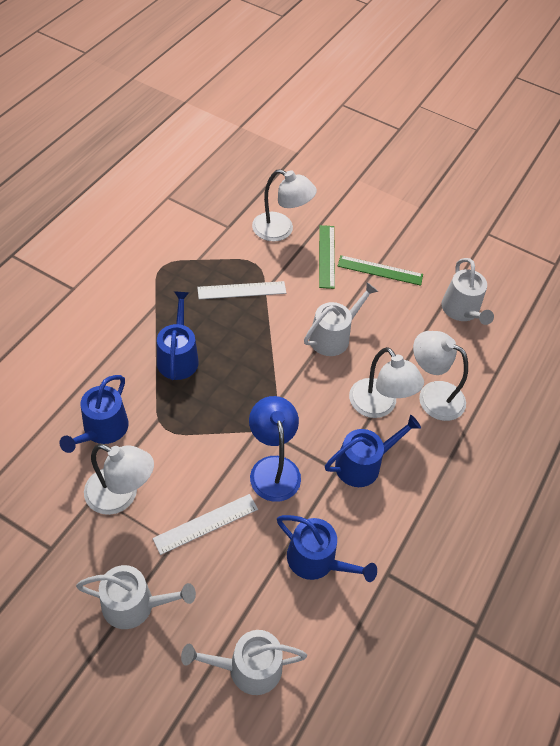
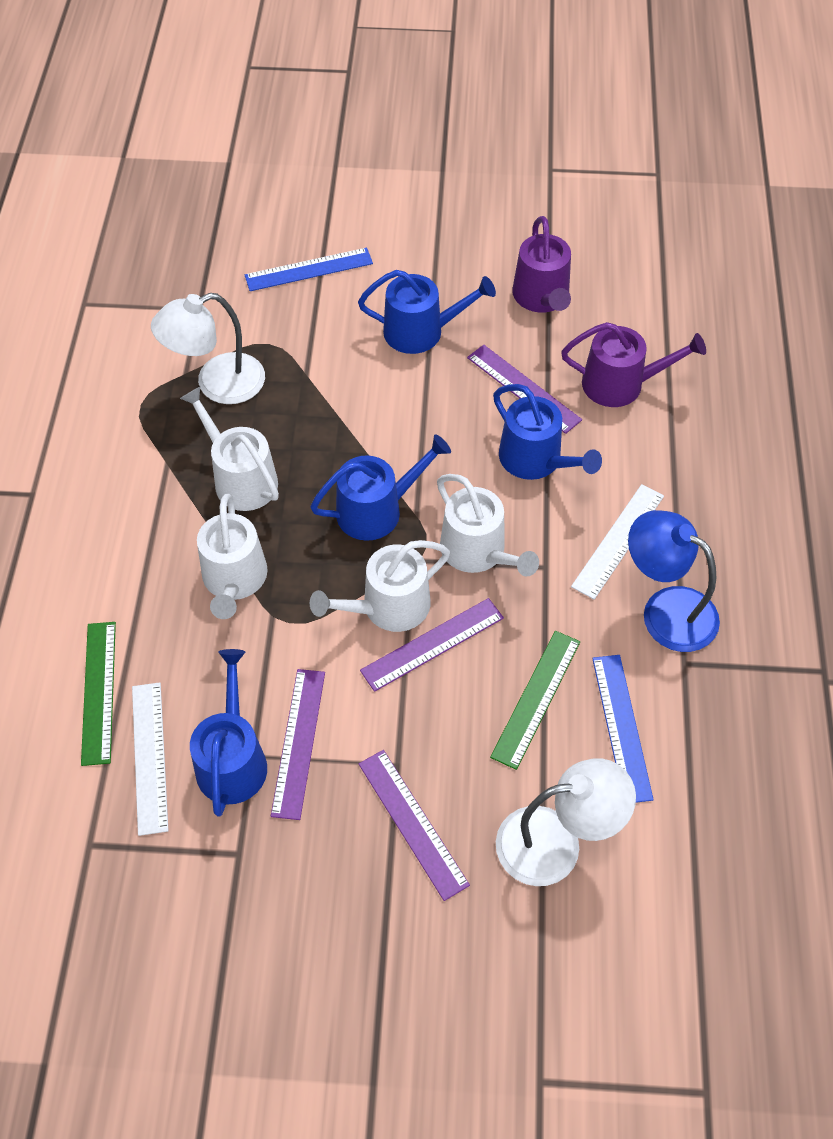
blue ruler: none = 0 -> [245,248,373,291] [592,655,654,803] = 2
purple ruler: none = 0 -> [271,669,325,820] [359,750,470,901] [360,598,504,692] [467,345,582,434] = 4
purple watering can: none = 0 -> [512,216,571,312] [561,322,706,407] = 2
white lamp: [84,444,154,515] [252,169,317,242] [349,347,424,418] [413,331,468,421] = 4 -> [151,293,265,404] [496,758,636,886] = 2

